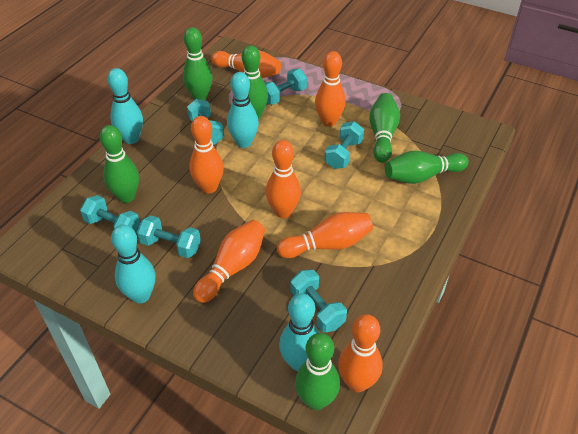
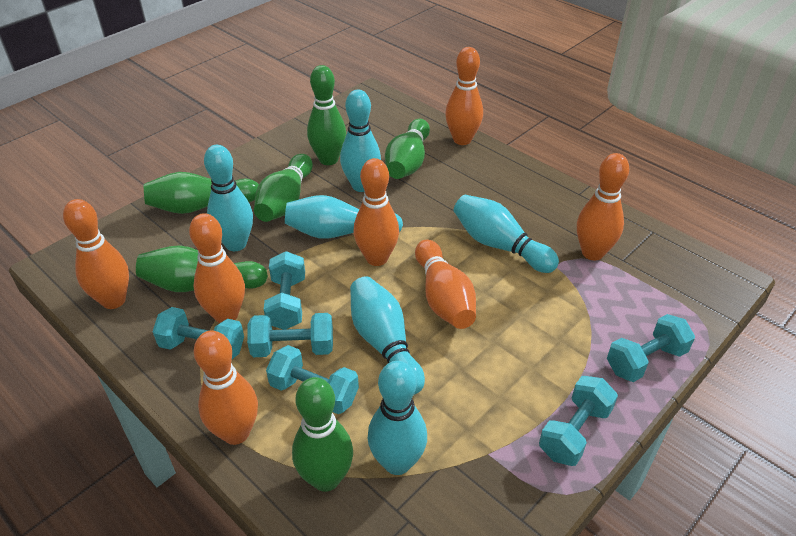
turquoise bowling pin: [107,68,143,144] [111,224,155,304] [227,72,259,148] [279,293,319,371] = 4 -> [204,145,253,251] [285,195,403,239] [340,90,381,192] [350,276,425,395] [368,361,427,475] [454,195,559,273] = 6

